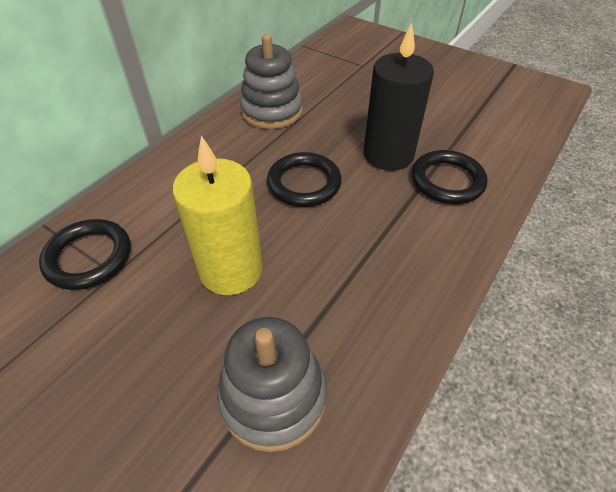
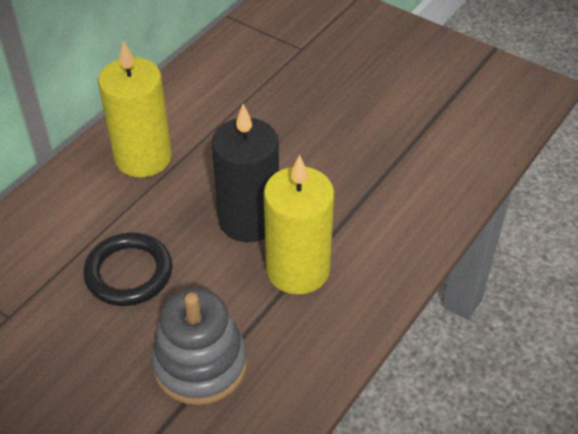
black ring: [39,219,131,290] [267,152,342,207] [412,150,488,204] = 3 -> [83,232,173,306] = 1
grey stacking toy: [217,317,327,452] [240,34,303,129] = 2 -> [151,288,247,405] = 1
yellow candle: [172,136,263,295] = 1 -> [98,40,172,178] [264,155,334,295] = 2

